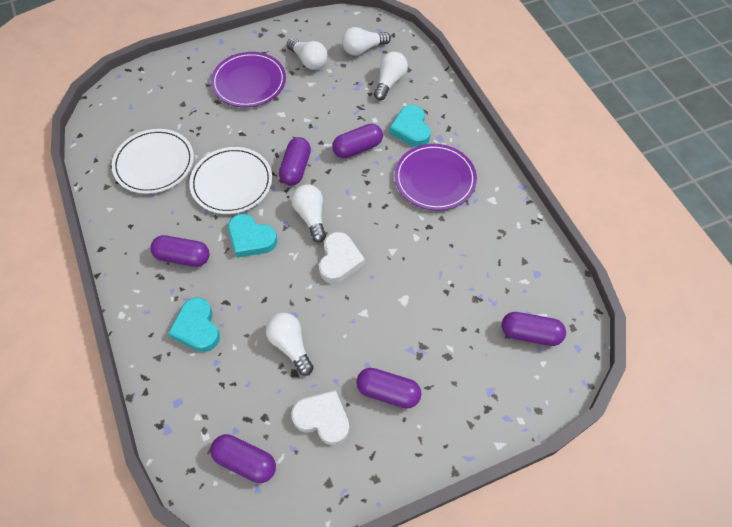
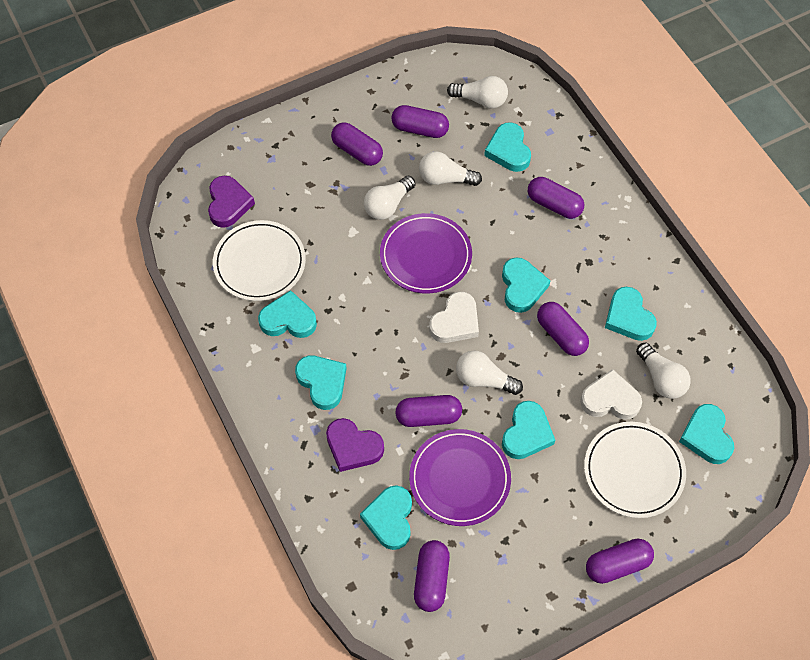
purple capsule: [150,235,210,267] [210,434,276,483] [279,137,311,186] [332,124,383,158] [356,368,422,409] [501,312,566,346] = 6 -> [331,122,383,166] [391,105,449,138] [395,395,462,427] [414,540,450,612] [528,177,584,219] [537,302,589,356] [586,538,654,584] = 7
purple heart: none = 0 -> [208,176,255,228] [326,418,384,472] = 2
turquoise heart: [168,297,220,352] [228,214,277,258] [389,105,431,147] = 3 -> [258,290,317,338] [295,356,347,410] [360,485,412,550] [484,122,531,172] [502,257,551,313] [502,401,555,459] [605,287,657,341] [679,404,734,464] = 8

